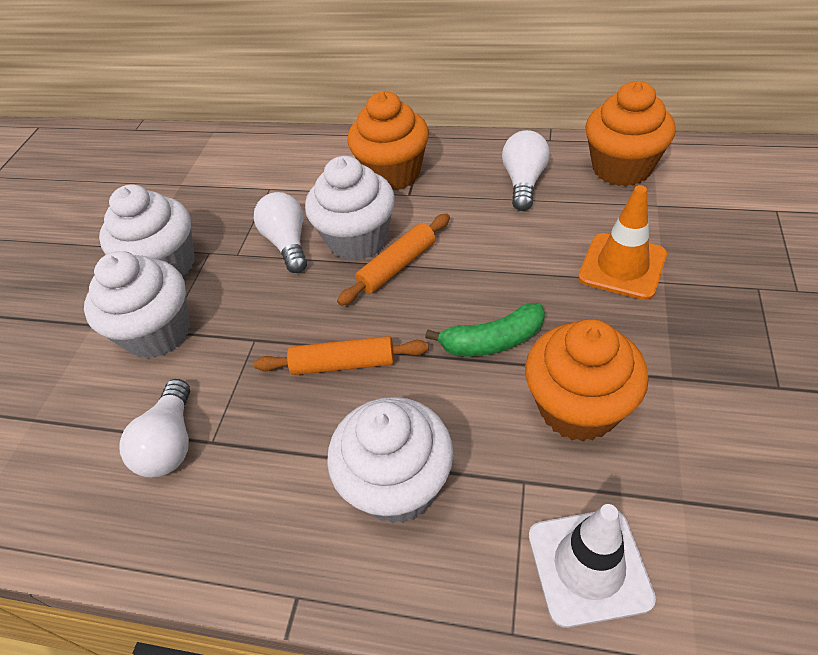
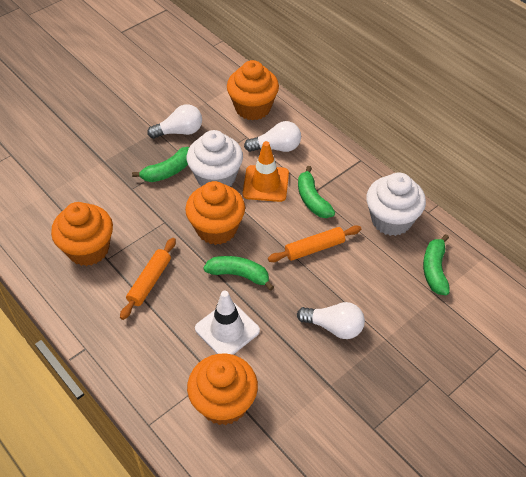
green banana: [425,303,545,357] = 1 -> [132,147,189,182] [203,256,274,291] [298,166,335,218] [423,234,450,295] = 4
orange cupcake: [347,91,429,190] [525,319,649,442] [585,81,676,186] = 3 -> [51,202,113,266] [185,181,245,245] [187,354,258,425] [227,60,279,120] = 4
white cupcake: [84,251,190,358] [99,184,195,277] [305,156,395,261] [327,397,454,524] = 4 -> [187,130,243,186] [366,172,426,236] = 2

